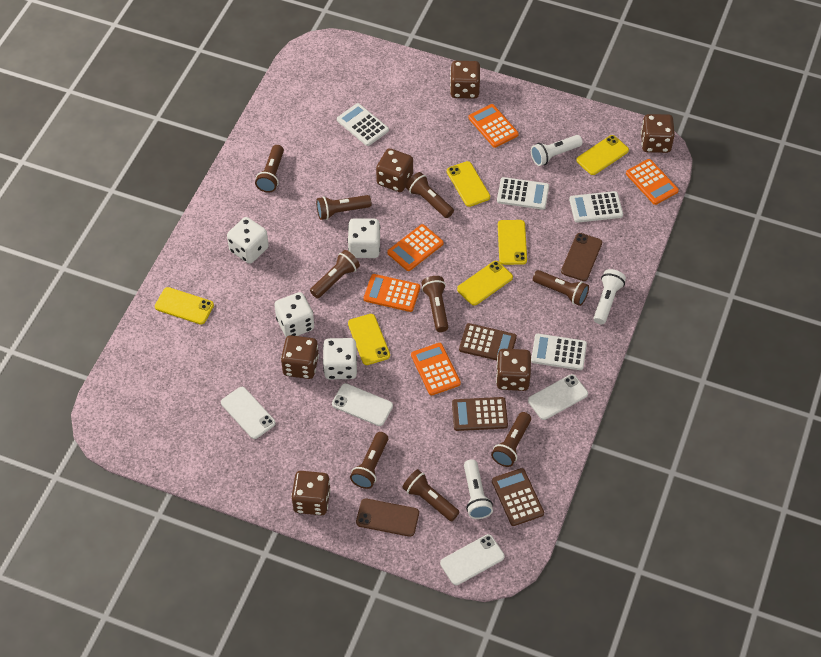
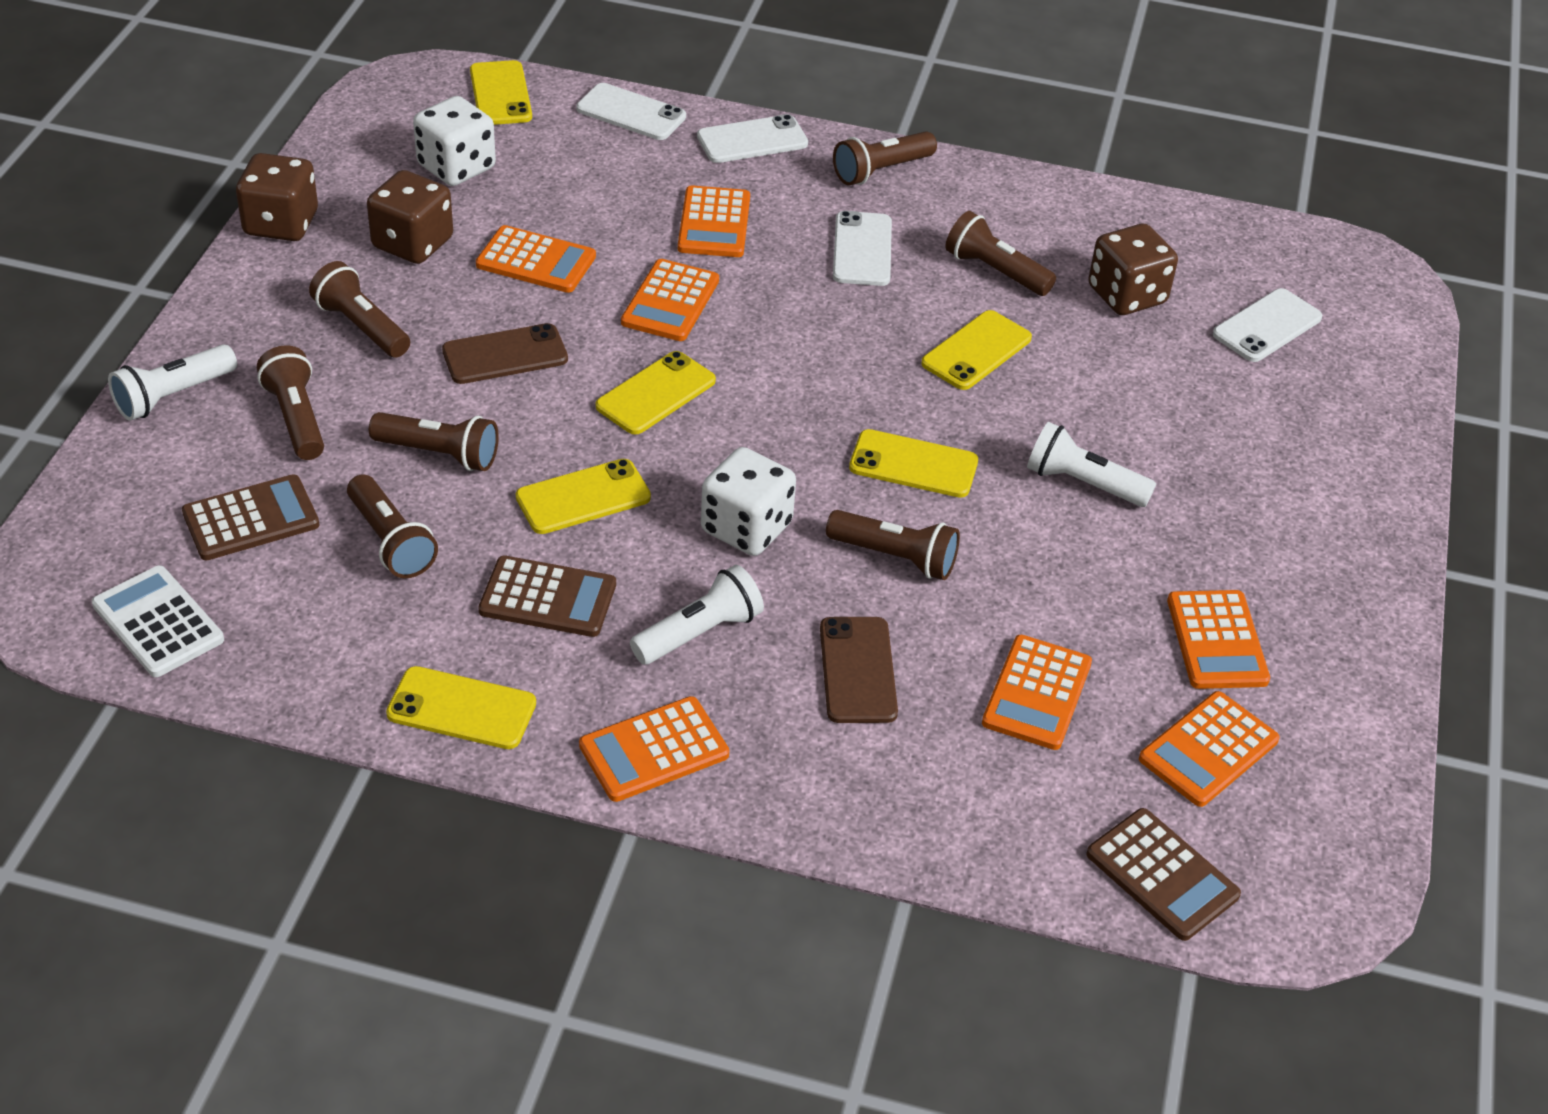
brown dice: [281,335,319,379] [291,471,331,515] [376,148,413,192] [450,61,480,99] [496,349,531,391] [641,114,675,153] = 6 -> [236,153,318,241] [367,170,453,264] [1088,224,1178,315] = 3
brown flashlight: [255,145,284,193] [310,250,360,298] [316,195,371,220] [350,432,388,489] [402,469,460,521] [406,172,454,218] [422,276,448,332] [491,412,531,467] [533,270,589,306] = 9 -> [257,345,324,460] [309,261,410,358] [347,474,438,579] [369,412,499,471] [826,510,960,580] [833,131,937,185] [945,211,1056,296] = 7
orange calculator: [364,274,420,312] [387,224,444,271] [411,343,461,395] [469,104,519,148] [626,159,679,205] = 5 -> [476,225,596,293] [579,696,729,802] [621,259,719,341] [678,185,750,257] [982,635,1092,750] [1139,691,1280,807] [1167,590,1270,689] = 7
white calculator: [337,103,389,146] [497,177,549,210] [531,334,587,370] [569,191,623,223] = 4 -> [92,565,224,677] = 1
white dice: [227,217,269,264] [274,292,314,337] [323,338,357,380] [348,218,380,258] = 4 -> [413,96,496,186] [701,447,796,556] = 2

